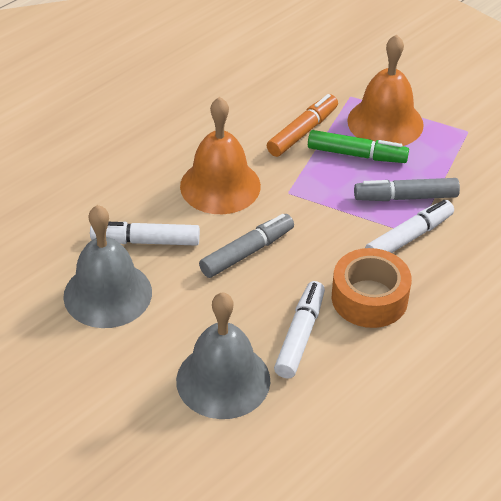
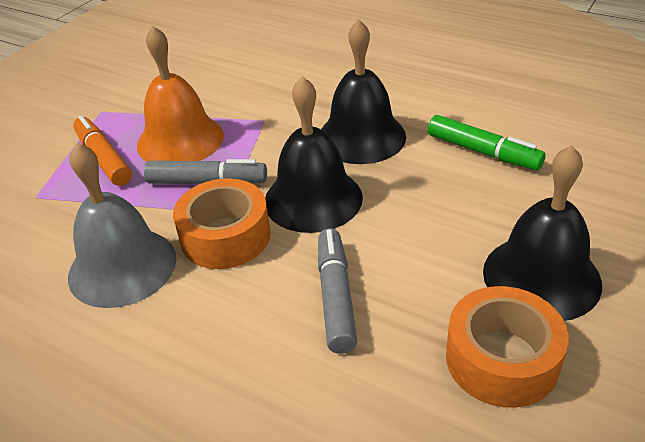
black bell: none = 0 -> [265,76,363,233] [321,19,406,164] [483,145,602,321] = 3
grey bell: [63,205,152,328] [176,292,271,419] = 2 -> [68,143,177,308] = 1
orange bell: [180,97,261,214] [347,34,424,146] = 2 -> [137,26,224,162] = 1
orange tape: [332,248,412,328] = 1 -> [173,178,271,269] [446,286,569,408] = 2
white marker: [90,222,200,246] [274,281,325,378] [365,200,454,253] = 3 -> none = 0

